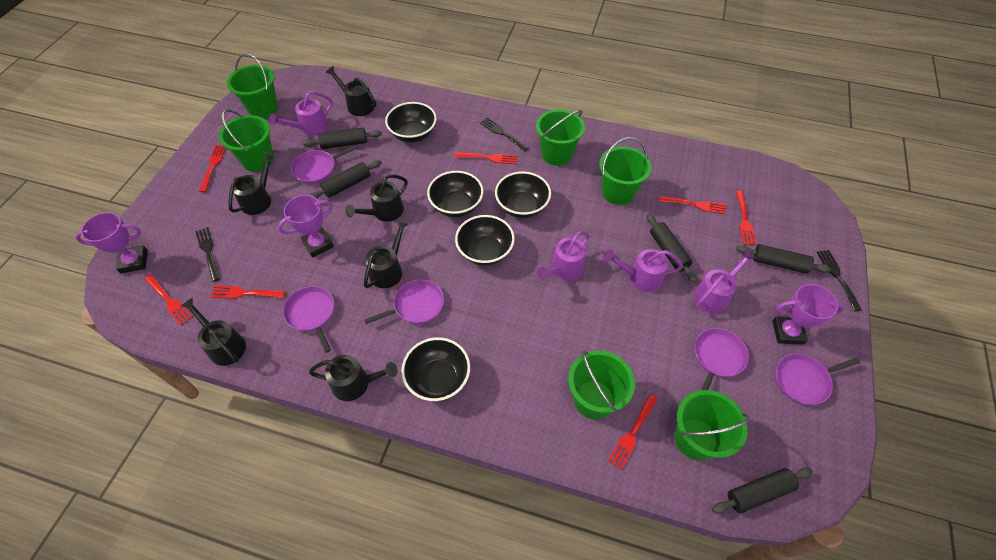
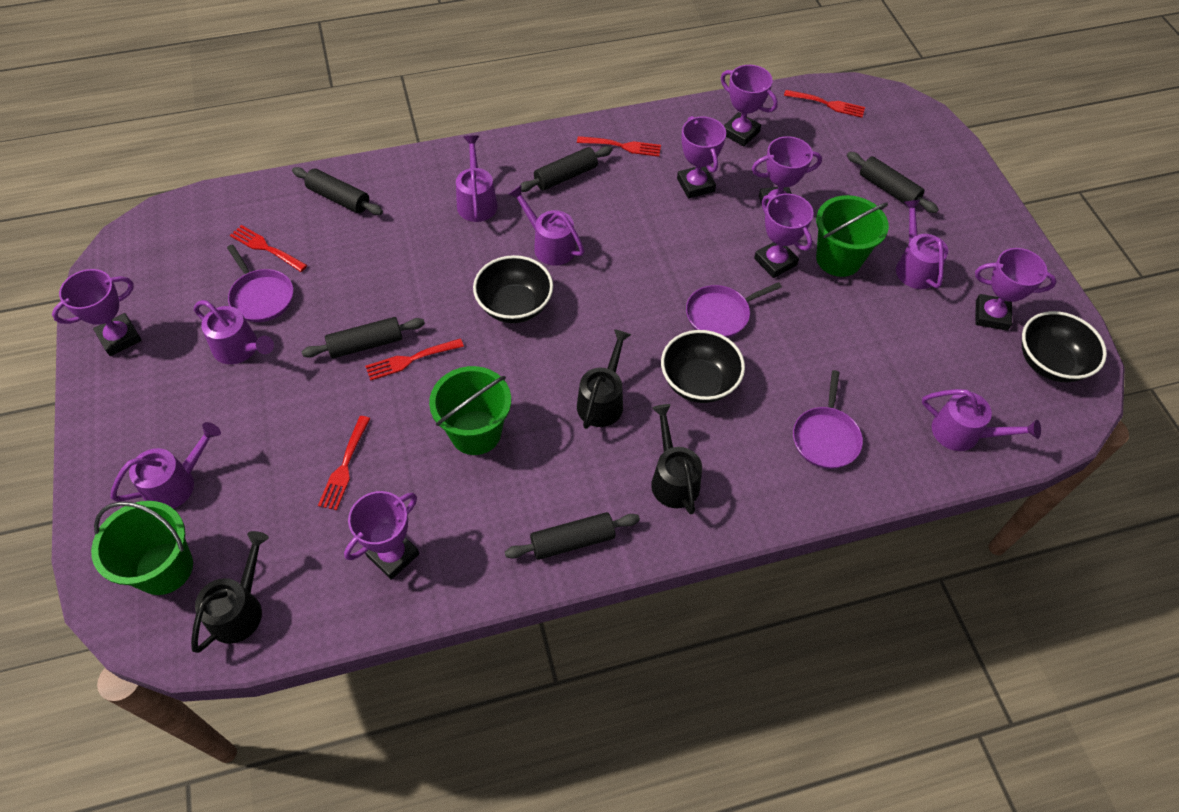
black bowl: [385,102,437,143] [401,337,470,401] [427,171,484,217] [455,215,515,266] [495,171,551,218] = 5 -> [473,255,553,323] [661,330,745,403] [1022,311,1107,382] = 3
black fork: [195,227,221,282] [480,117,529,152] [817,250,862,311] = 3 -> none = 0
black watering can: [181,297,246,366] [228,152,275,215] [309,355,398,401] [325,66,376,116] [345,174,408,221] [364,220,409,288] = 6 -> [191,531,269,653] [577,329,631,429] [651,404,702,514] = 3
green bucket: [219,109,274,172] [227,53,278,118] [536,109,585,166] [568,350,635,420] [599,137,652,205] [675,390,750,461] = 6 -> [91,501,193,595] [429,366,511,455] [816,195,889,277] = 3
purple pan: [283,286,334,353] [291,145,357,184] [364,279,444,324] [694,328,749,390] [776,354,860,405] = 5 -> [227,244,293,322] [686,282,782,338] [793,370,863,469] = 3
purple trophy: [75,212,148,273] [278,195,334,258] [772,284,844,345] = 3 -> [52,269,142,356] [344,491,419,580] [677,116,726,198] [721,65,778,146] [752,136,822,204] [754,194,814,278] [975,248,1057,331] = 7
purple watering can: [269,91,333,136] [537,231,589,281] [603,249,683,292] [694,250,756,313] = 4 -> [110,422,221,509] [194,300,274,364] [456,135,498,222] [508,185,585,265] [896,200,948,289] [922,389,1041,451] = 6
red fork: [145,274,193,325] [199,145,226,192] [210,286,285,299] [454,152,517,164] [608,394,658,470] [659,196,726,214] [736,191,757,245] = 7 -> [230,225,307,272] [318,416,370,510] [365,338,464,381] [577,136,661,157] [784,90,865,118] = 5

